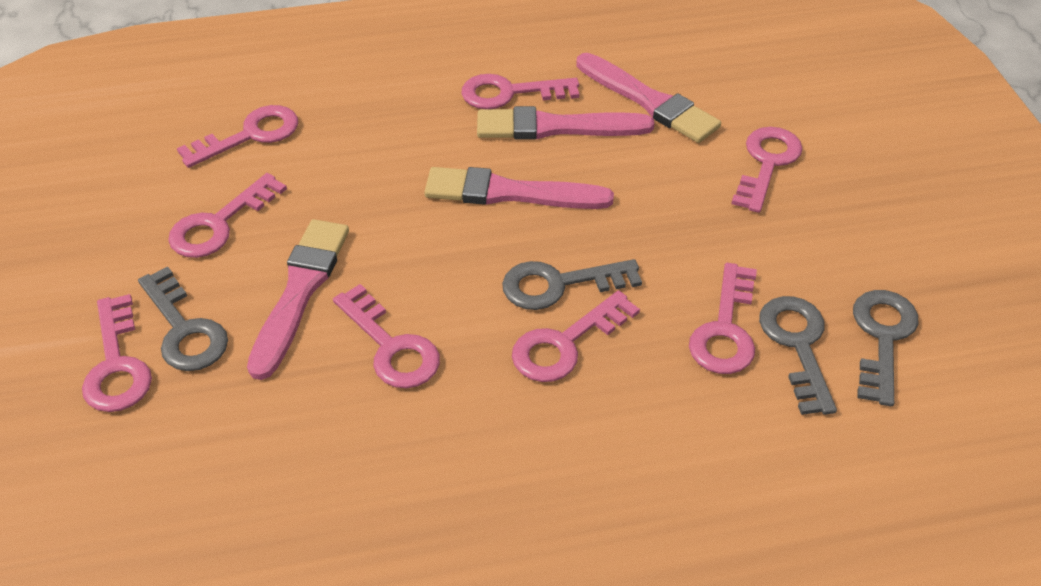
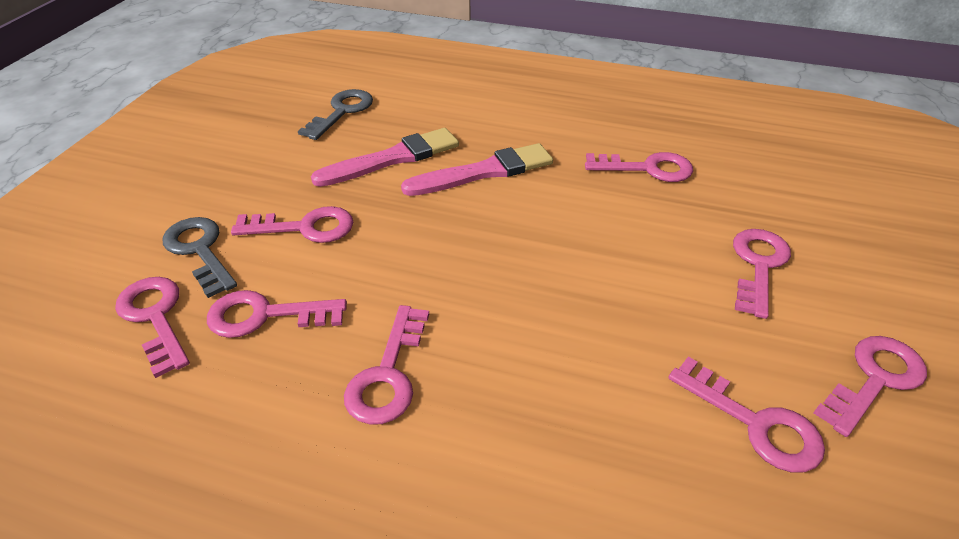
grey key: [138,267,228,371] [502,259,642,310] [759,296,837,415] [853,290,919,406] = 4 -> [163,217,237,298] [298,89,373,140] = 2
pink brush: [247,219,349,380] [424,167,614,209] [477,106,654,140] [576,53,721,143] = 4 -> [311,128,459,187] [401,143,553,196] = 2

